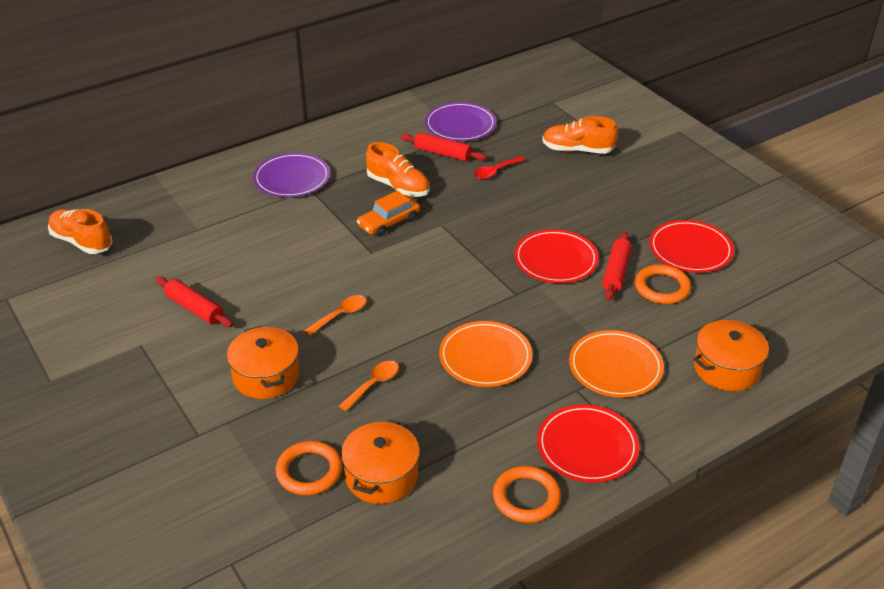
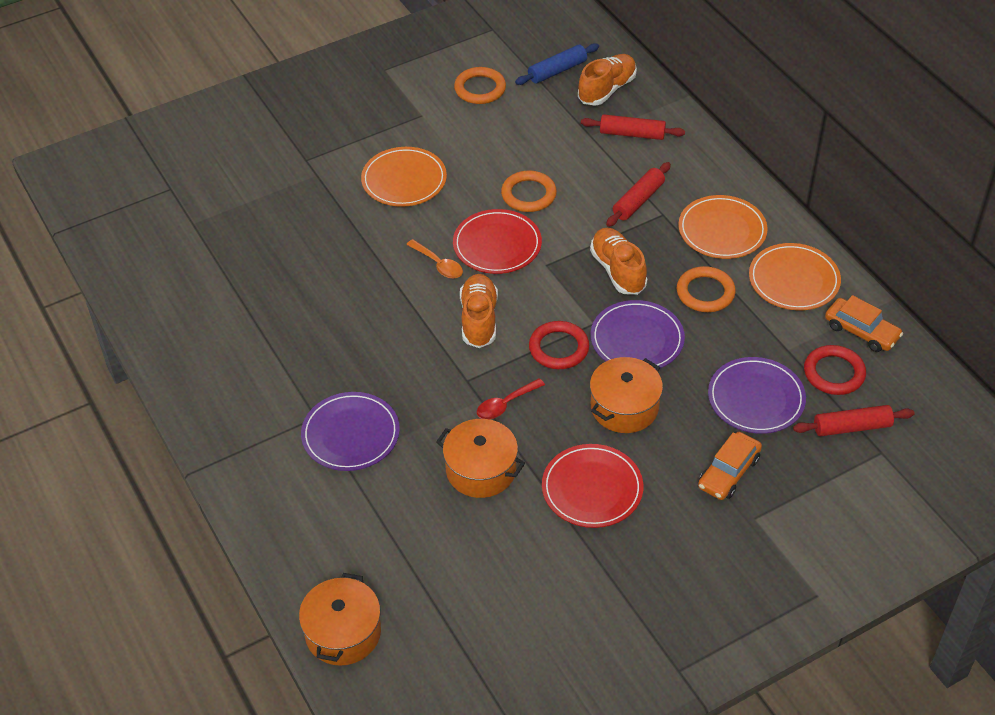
blue rolling pin: none = 0 -> [515,43,599,85] = 1
orange car: [357,191,420,237] = 1 -> [698,432,762,500] [825,295,903,352] = 2
orange plate: [439,321,532,387] [569,330,664,397] = 2 -> [361,147,447,207] [678,195,768,259] [749,243,841,310] = 3
orange spoon: [304,295,367,336] [339,361,399,411] = 2 -> [406,239,463,279] = 1
purple plate: [253,153,330,197] [425,102,496,141] = 2 -> [301,392,400,471] [590,300,685,370] [708,357,806,434] = 3
red plate: [514,229,599,283] [537,405,639,483] [649,220,734,273] = 3 -> [453,209,542,274] [542,444,643,528] = 2
red ring: none = 0 -> [529,321,589,369] [804,345,866,395] = 2

